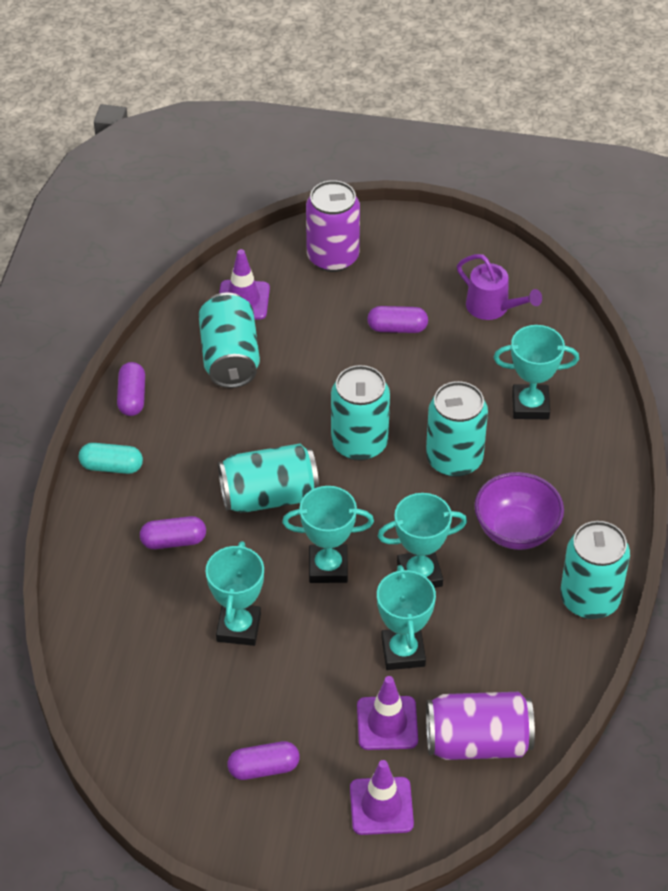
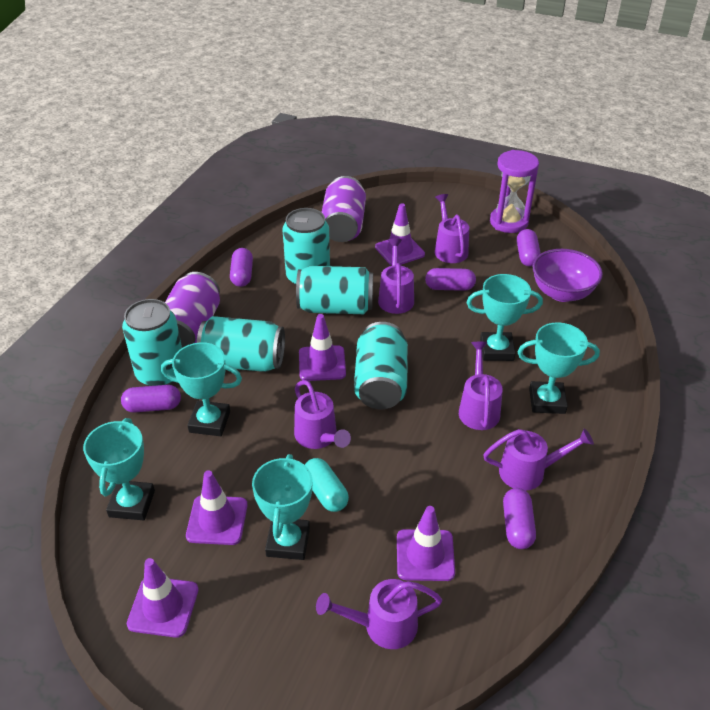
purple capsule: [117,362,145,416] [140,516,206,549] [228,741,300,780] [367,306,428,333] = 4 -> [121,385,181,413] [230,248,253,287] [425,268,476,291] [503,488,536,549] [517,229,541,267] = 5
purple hourglass: none = 0 -> [490,150,539,233] = 1
purple traffic cone: [219,249,270,320] [350,760,414,835] [357,676,418,750] = 3 -> [127,558,198,638] [186,470,248,545] [299,314,346,381] [375,203,425,266] [397,506,455,581] = 5
purple watering can: [457,254,542,320] = 1 -> [294,380,351,449] [316,579,442,649] [378,238,414,314] [435,194,469,263] [459,342,503,430] [483,428,594,491] = 6

